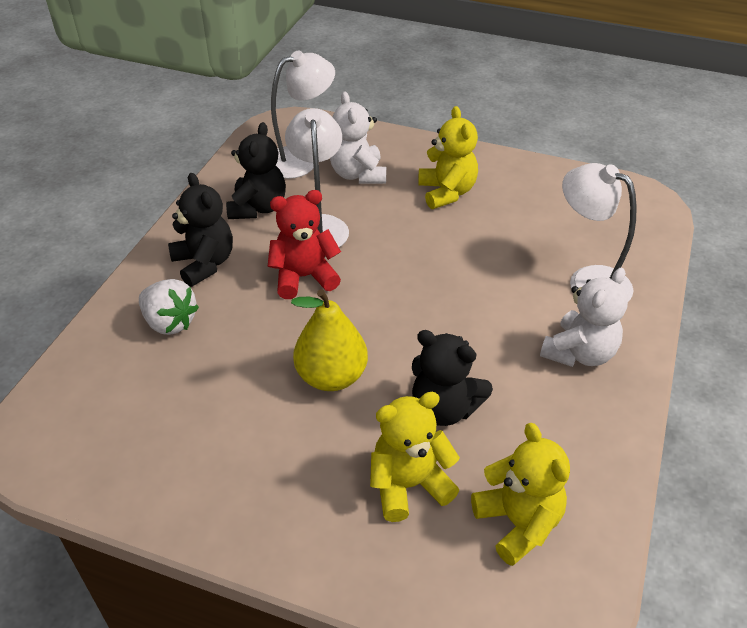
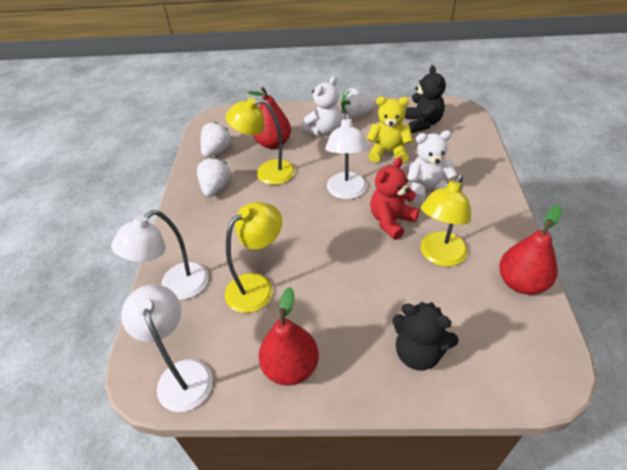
black teddy bear: [168,173,233,287] [226,122,286,219] [412,330,493,426] = 3 -> [392,302,459,371] [405,65,446,133] = 2
red pear: none = 0 -> [248,87,291,149] [259,287,319,386] [499,205,562,295] = 3
white strawberry: [139,279,199,335] = 1 -> [197,157,231,197] [201,122,232,158] [341,88,375,118] = 3
yellow lamp: none = 0 -> [225,202,282,313] [226,97,295,185] [421,175,471,267] = 3
yellow pear: [291,289,368,391] = 1 -> none = 0
yellow teddy bear: [370,392,460,522] [418,106,478,209] [471,423,570,566] = 3 -> [367,96,413,163] = 1

